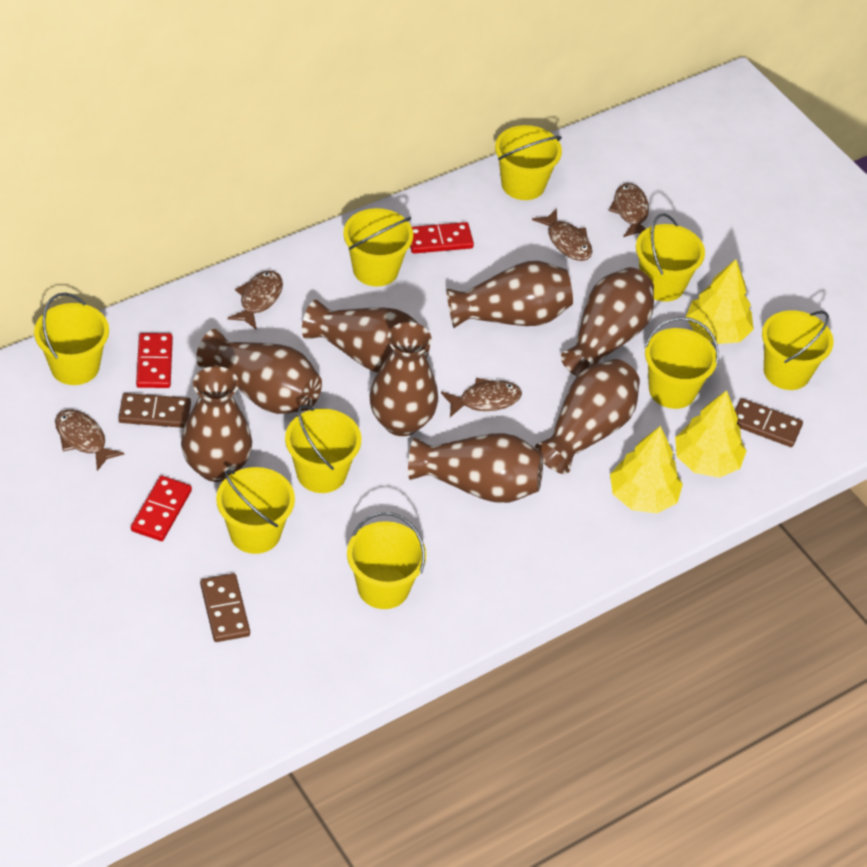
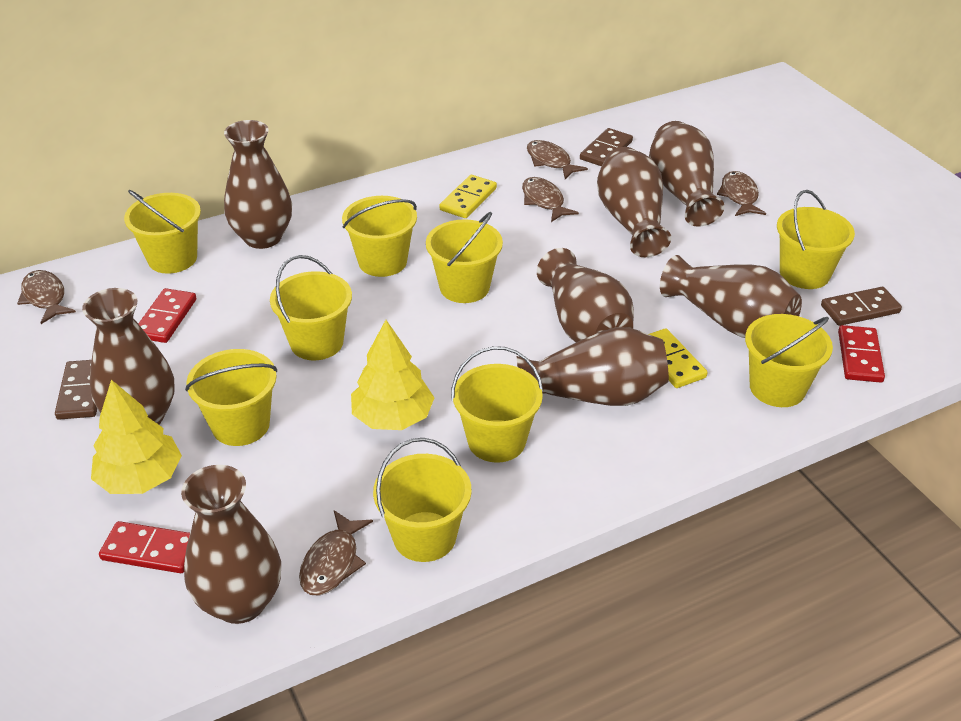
yellow domino: none = 0 -> [439,175,497,218] [649,328,708,388] = 2
yellow tree: [610,426,683,514] [675,390,746,478] [686,259,754,344] = 3 -> [91,380,182,494] [351,320,435,430] = 2

